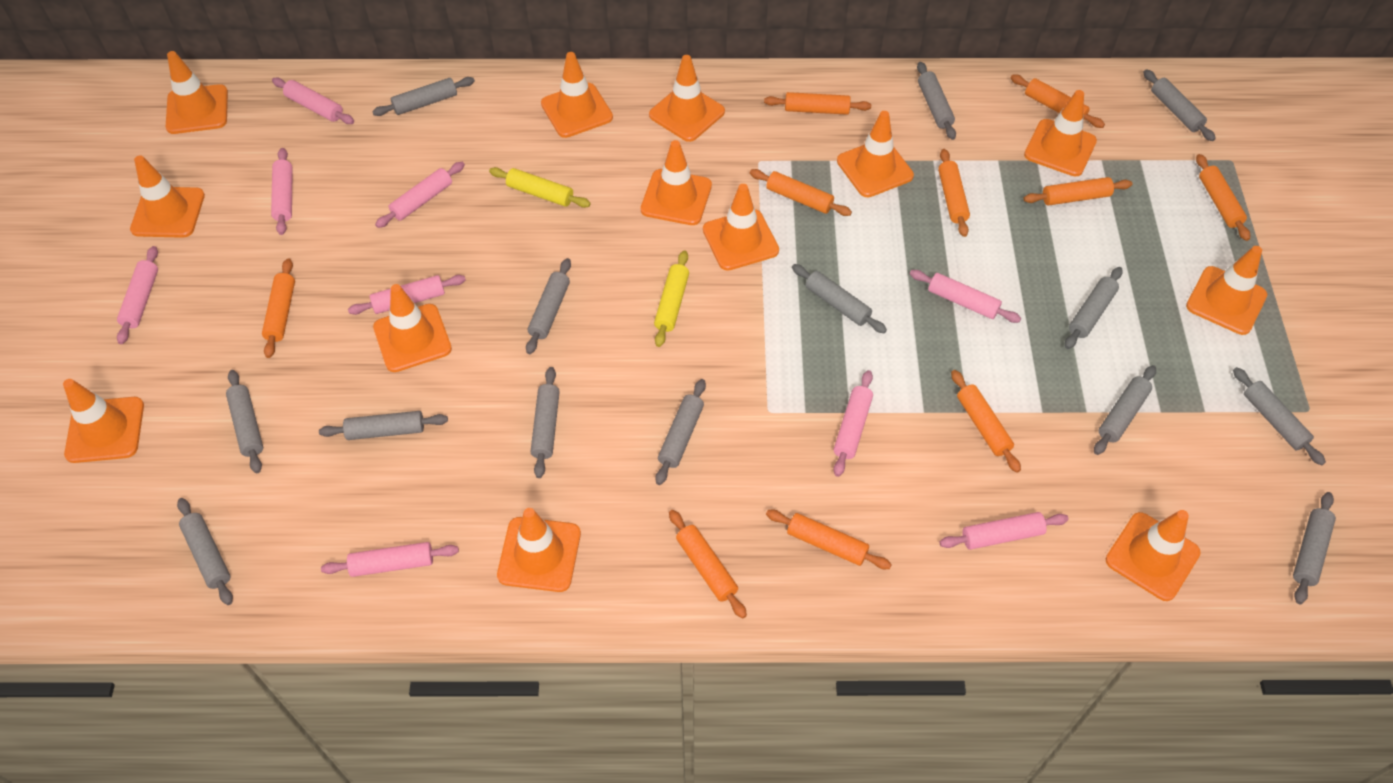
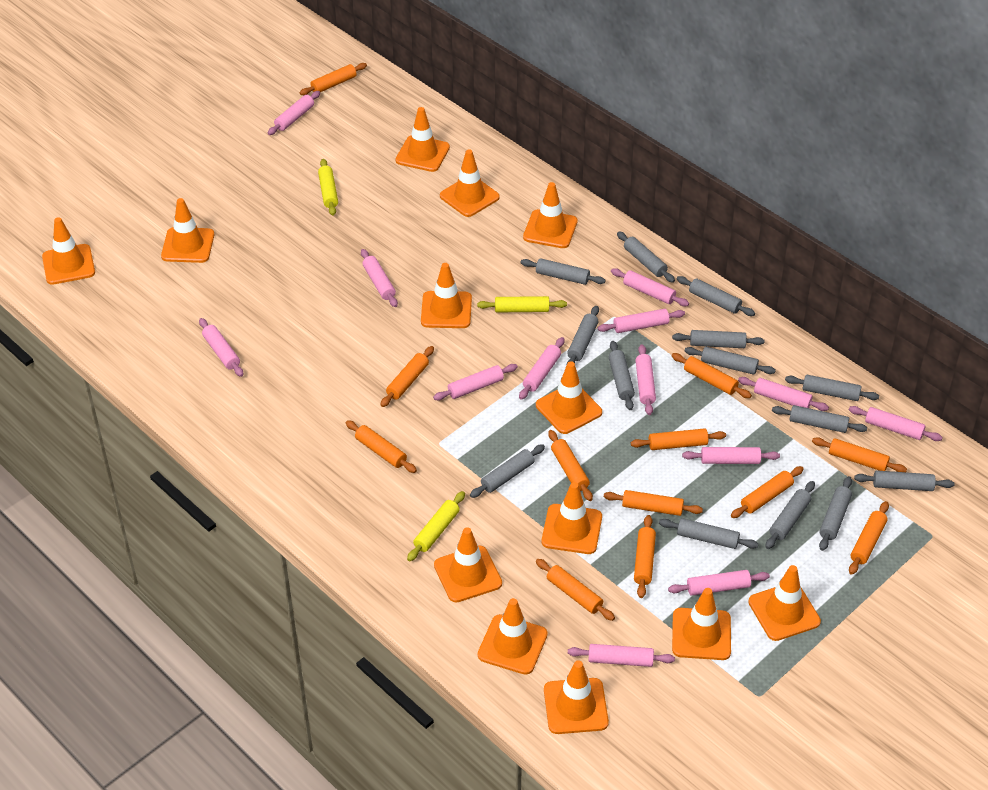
orange rolling pin: [262,258,295,358] [669,510,747,618] [750,169,852,216] [764,92,871,115] [766,510,892,569] [938,149,970,237] [951,370,1021,473] [1011,74,1105,128] [1024,177,1133,206] [1196,154,1250,241] = 10 -> [300,63,367,95] [346,420,417,473] [380,346,434,407] [536,559,615,621] [548,430,593,501] [604,490,703,516] [631,428,726,450] [634,515,656,598] [672,353,752,398] [731,466,803,518] [812,437,907,472] [849,501,889,575] = 12
pink rolling pin: [117,246,158,344] [271,148,293,235] [272,78,354,124] [321,542,459,577] [348,275,466,315] [375,162,465,228] [833,370,873,477] [910,270,1021,323] [939,512,1069,550] = 9 -> [199,318,243,377] [268,91,320,135] [361,249,398,307] [433,364,518,401] [519,337,564,400] [568,644,675,667] [598,309,685,333] [611,268,689,306] [635,344,656,415] [668,570,770,596] [682,447,780,464] [738,377,829,411] [849,406,943,441] = 13
yellow rolling pin: [489,167,591,208] [654,250,689,347] = 2 -> [318,159,338,216] [407,491,465,561] [477,296,567,312] = 3

